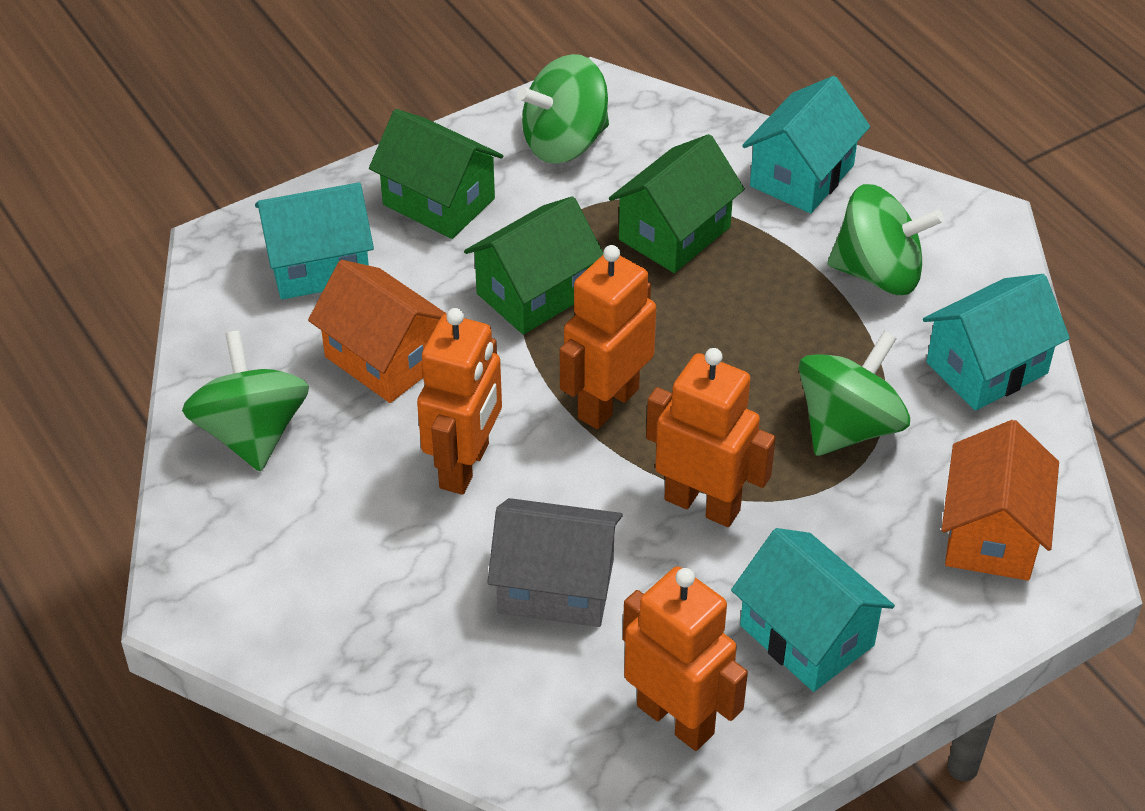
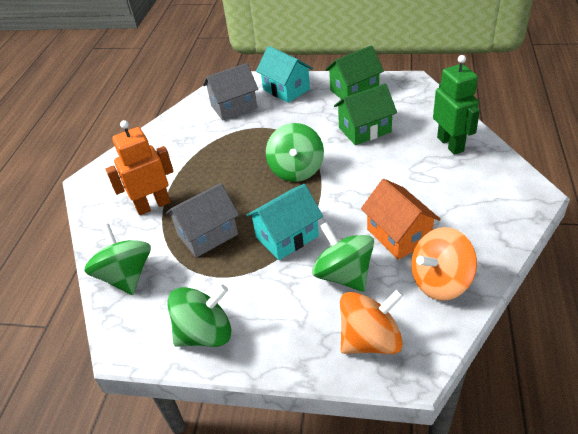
green house: [369,109,503,239] [464,196,603,335] [609,134,745,273] = 3 -> [325,45,384,99] [334,84,397,145] = 2
green robot: none = 0 -> [433,55,480,155] = 1
grey house: [487,498,623,627] = 1 -> [166,183,239,258] [203,63,258,121] = 2
orange house: [308,260,447,403] [942,420,1059,581] = 2 -> [361,179,441,260] = 1
orange robot: [417,308,502,495] [560,245,656,429] [623,566,748,751] [646,348,776,527] = 4 -> [106,120,174,215] = 1
orange spinning top: none = 0 -> [340,289,404,354] [411,227,477,301] = 2
turquoise house: [255,182,374,300] [731,528,895,692] [742,76,870,213] [923,274,1070,411] = 4 -> [247,184,323,260] [256,46,313,103] = 2

